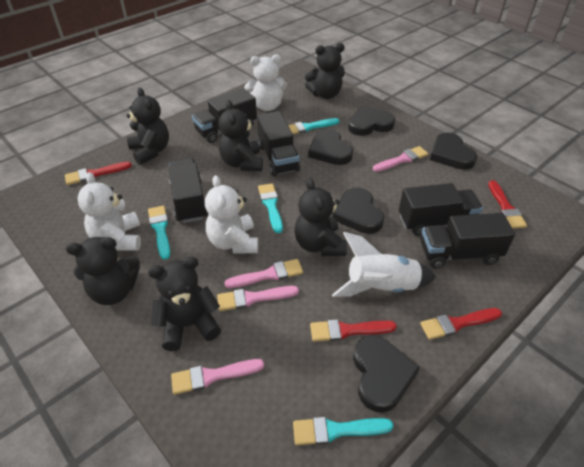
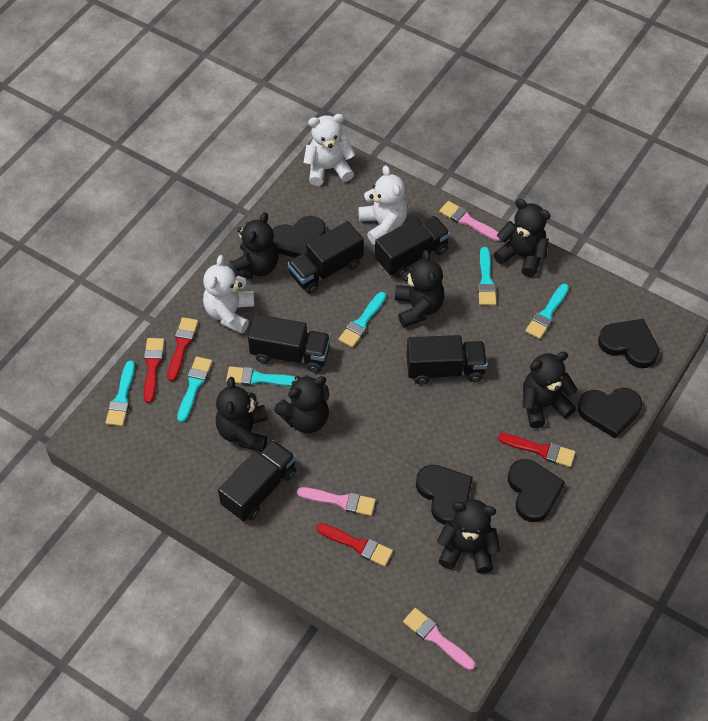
black teddy bear: [66,237,140,305] [126,88,169,165] [148,257,221,351] [219,100,263,171] [294,178,347,256] [305,43,345,99] = 6 -> [216,377,268,452] [228,212,279,278] [274,375,329,433] [395,250,445,328] [437,499,500,574] [493,199,551,277] [523,352,577,428] = 7
pink brush: [171,359,264,395] [217,286,299,311] [225,259,303,288] [373,146,428,172] = 4 -> [297,487,376,516] [403,608,475,670] [439,201,501,241] = 3
turquoise brush: [148,206,170,260] [258,183,283,233] [288,118,339,134] [293,417,394,445] = 4 -> [106,360,135,426] [177,357,212,422] [226,366,295,387] [338,292,386,348] [478,247,496,305] [525,284,569,339] = 6
white rocket: [332,232,436,297] = 1 -> none = 0

